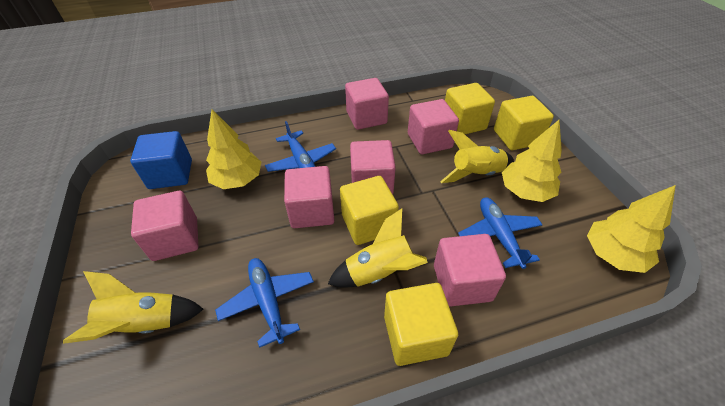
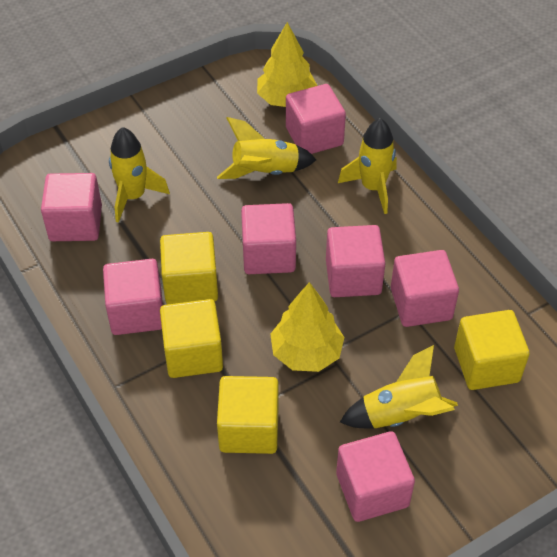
blue cube: [130,131,192,189] = 1 -> none = 0
blue plane: [215,258,314,348] [265,121,336,172] [458,197,542,269] = 3 -> none = 0
pink cube: [131,191,198,261] [284,166,334,228] [345,78,389,130] [350,140,396,194] [408,99,459,154] [434,234,506,307] = 6 -> [41,173,102,241] [103,259,163,335] [241,203,296,274] [286,84,346,154] [326,225,386,297] [336,431,415,522] [391,250,459,327] = 7
yellow rocket: [63,271,204,344] [328,209,428,288] [440,130,514,183] = 3 -> [109,127,170,223] [217,117,316,179] [338,118,397,214] [340,345,458,428] = 4
yellow tree: [206,109,261,189] [502,120,562,202] [587,185,676,273] = 3 -> [257,22,318,107] [270,282,344,372] = 2

